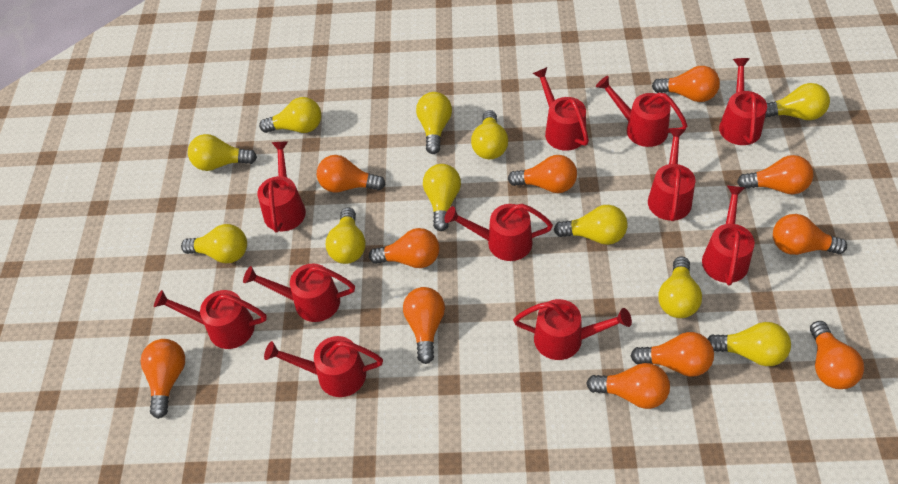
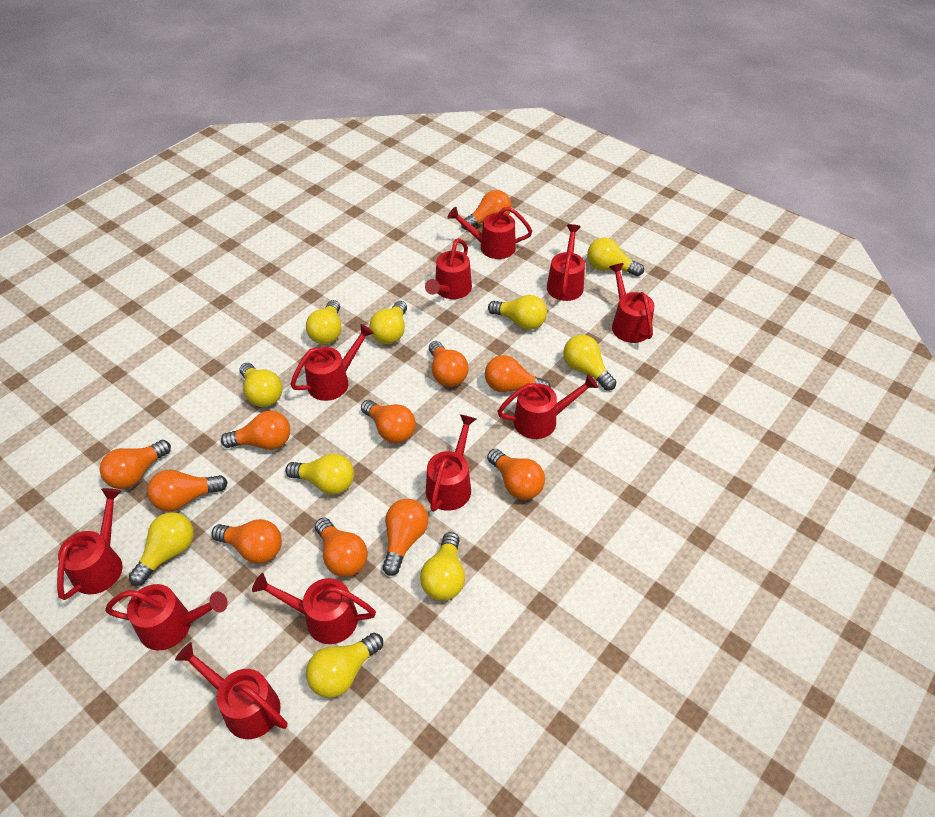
yellow light bulb: [181,224,247,263] [188,134,257,171] [259,97,321,133] [326,207,366,264] [416,92,452,154] [423,164,461,231] [471,110,508,159] [554,205,627,245] [658,257,702,318] [707,322,791,366] [765,83,830,120] = 11 -> [129,512,194,586] [239,363,282,407] [285,453,354,495] [306,300,341,344] [306,633,383,698] [369,301,407,344] [420,532,465,601] [488,295,547,330] [563,335,616,391] [587,237,644,276] = 10

